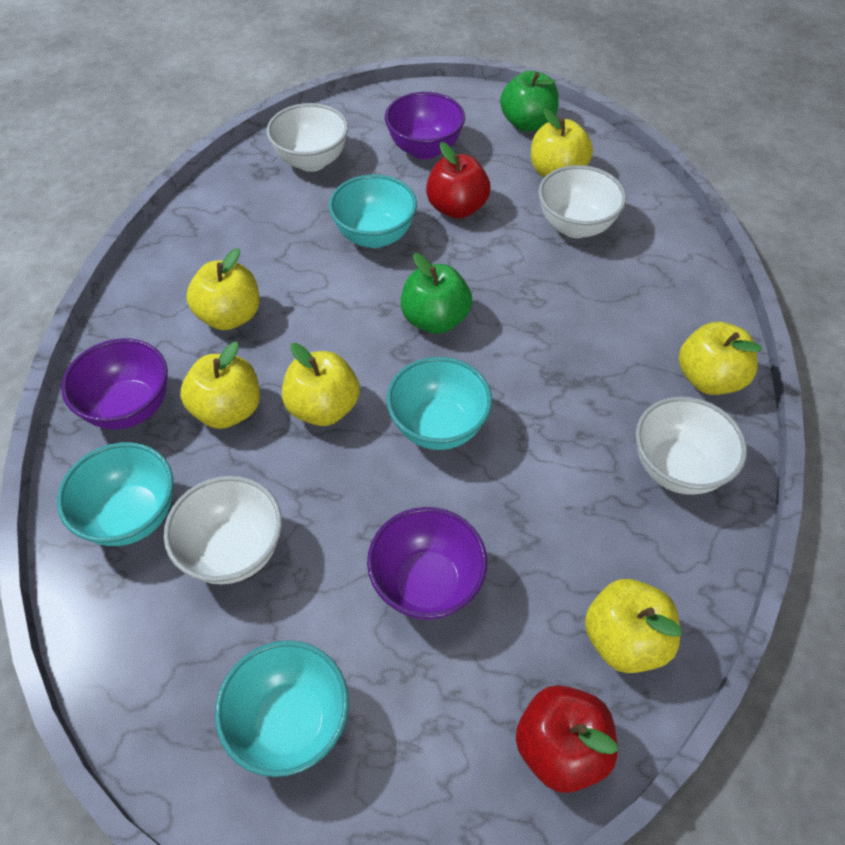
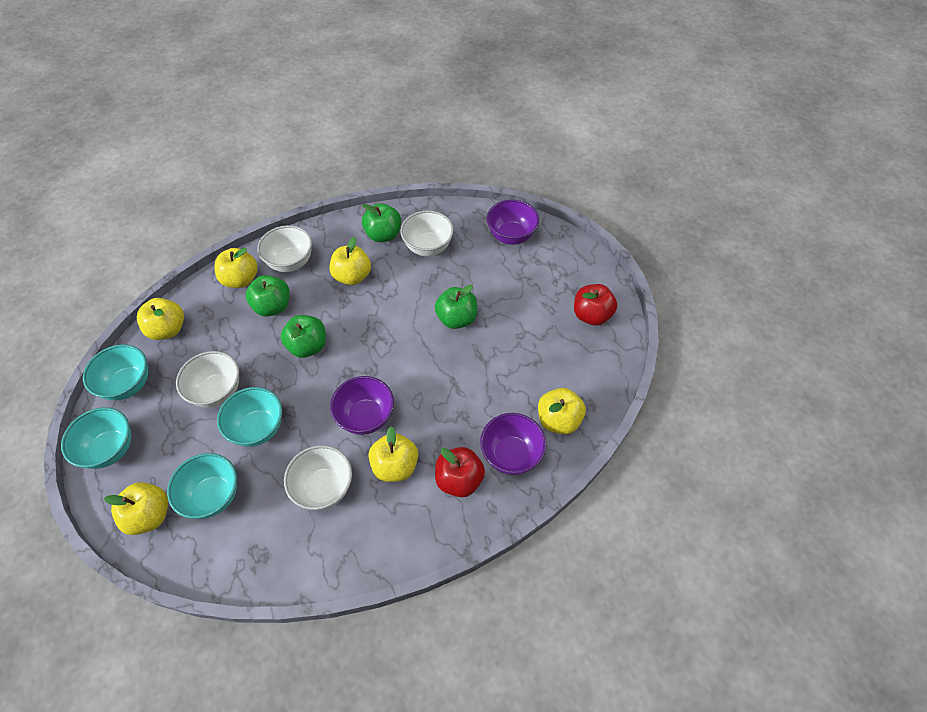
green apple: [401,253,472,334] [500,71,559,132] = 2 -> [246,275,289,317] [281,315,326,358] [362,203,401,242] [435,285,477,329] = 4

